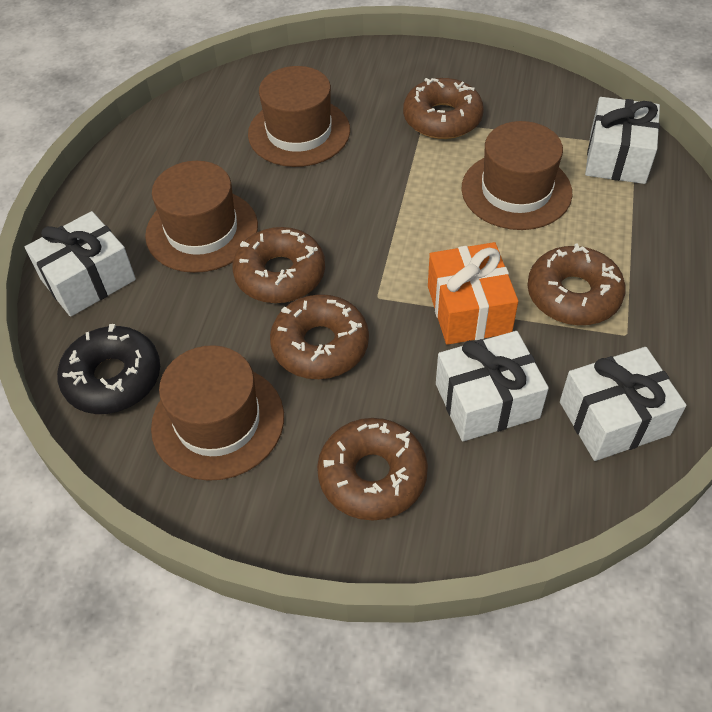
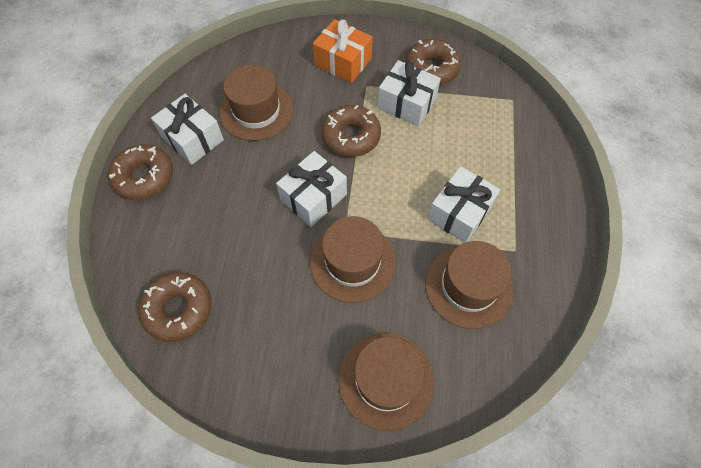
black donut: [57,324,160,414] = 1 -> none = 0
brown donut: [232,227,325,303] [270,294,369,379] [317,418,428,521] [403,78,484,139] [527,243,626,325] = 5 -> [108,144,173,200] [138,272,212,342] [321,105,381,157] [405,39,461,85] = 4

